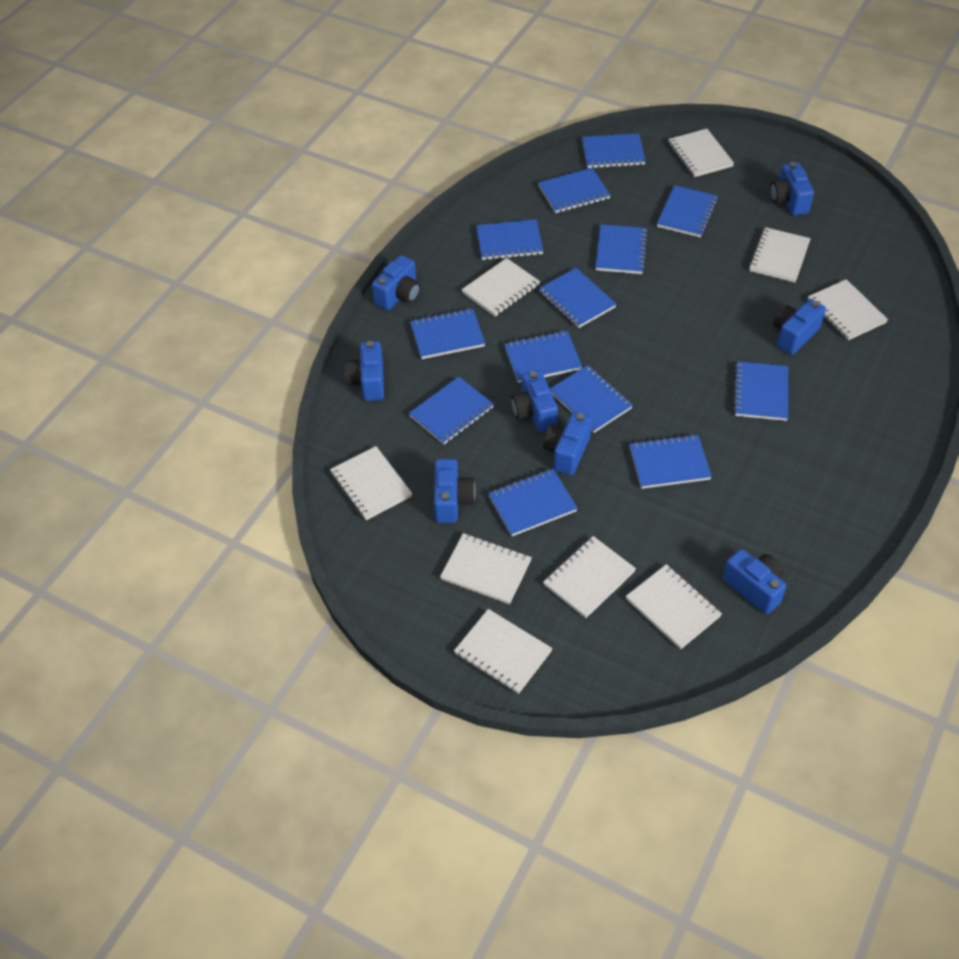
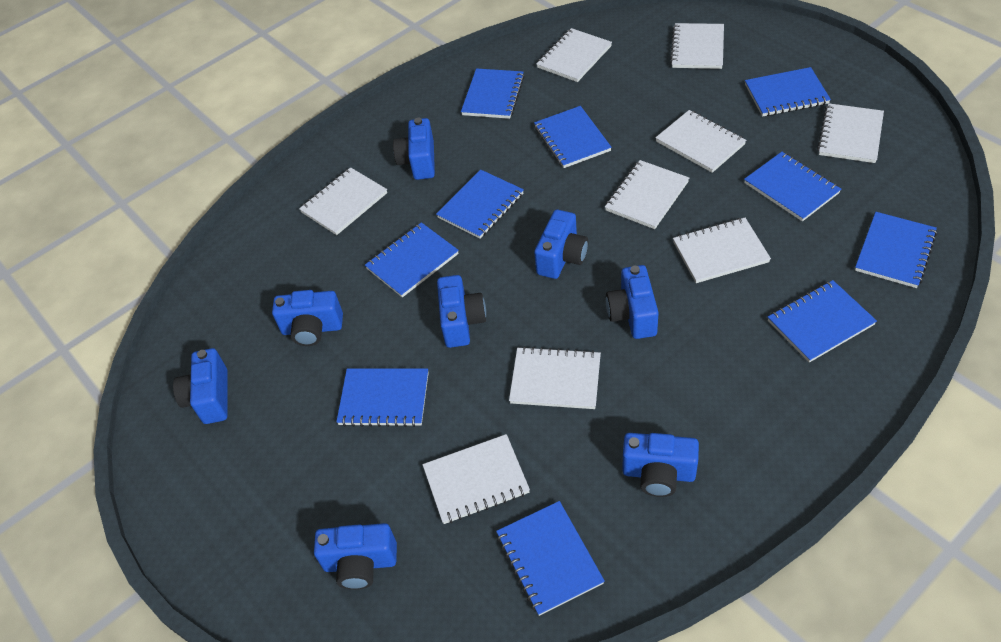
blue notebook: [409,377,494,444] [410,308,485,359] [476,219,543,260] [488,469,578,536] [504,331,582,383] [538,168,611,213] [539,268,616,328] [550,365,633,433] [582,133,646,168] [596,224,648,274] [629,434,712,489] [657,185,718,237] [733,361,788,421] = 13 -> [336,369,429,427] [365,222,459,298] [436,170,524,239] [461,68,524,119] [496,501,605,616] [534,106,612,168] [744,152,841,221] [745,67,831,117] [768,280,877,363] [855,212,937,288] = 10

